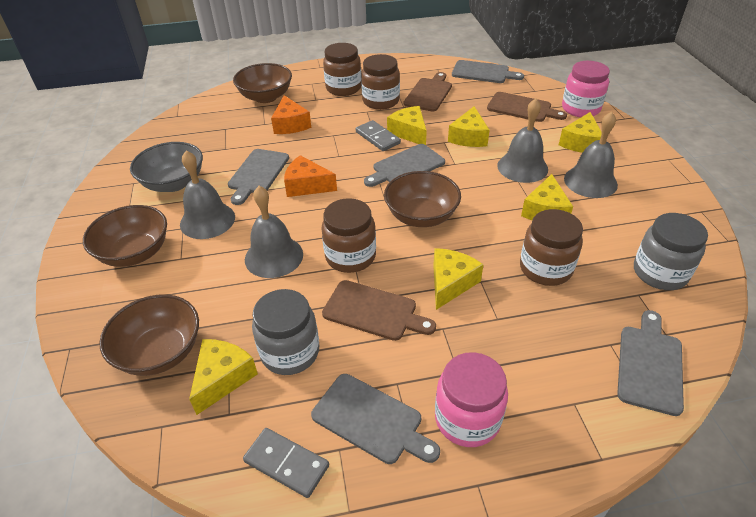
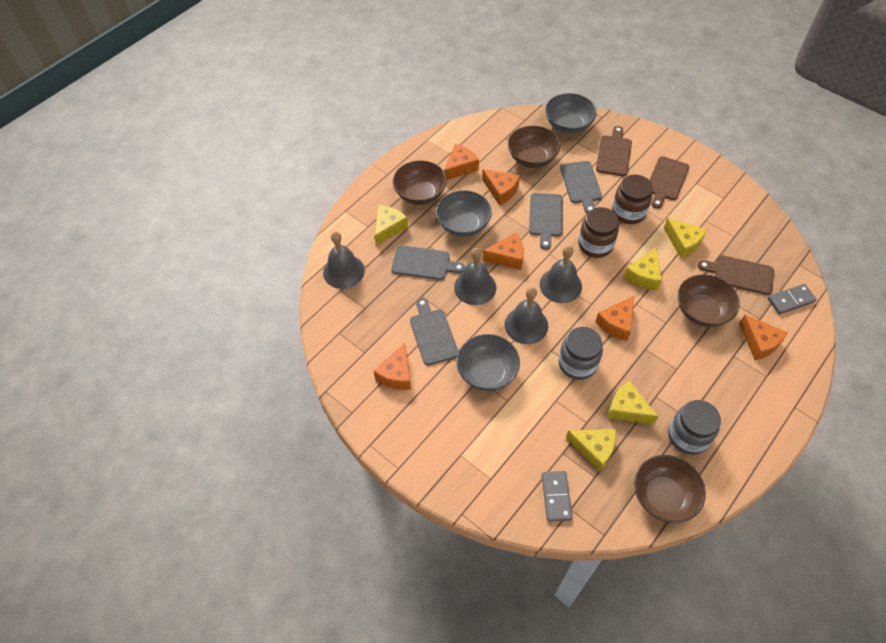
brown jar: [322,198,376,273] [323,43,361,96] [361,54,400,110] [520,209,583,286] = 4 -> [578,207,619,258] [612,175,653,224] = 2
grey bowl: [130,142,203,192] = 1 -> [436,190,492,237] [456,334,520,391] [545,93,597,134] = 3
grey cutting board: [228,149,289,205] [311,374,440,464] [364,144,445,187] [452,60,524,83] [617,310,684,416] = 5 -> [391,245,465,280] [410,298,459,366] [529,193,563,250] [560,161,602,213] = 4
orange cheese: [271,95,311,134] [284,155,337,197] = 2 -> [374,343,411,390] [444,144,479,180] [482,169,520,205] [482,233,524,270] [595,296,634,341] [739,314,788,360] = 6
pink jar: [435,352,508,447] [562,61,610,117] = 2 -> none = 0
yellow cheese: [189,339,258,415] [387,106,427,145] [433,248,484,310] [448,106,490,147] [521,174,573,220] [559,112,602,153] = 6 -> [375,205,408,246] [566,429,616,471] [608,380,658,424] [624,247,662,290] [664,218,707,258] = 5

